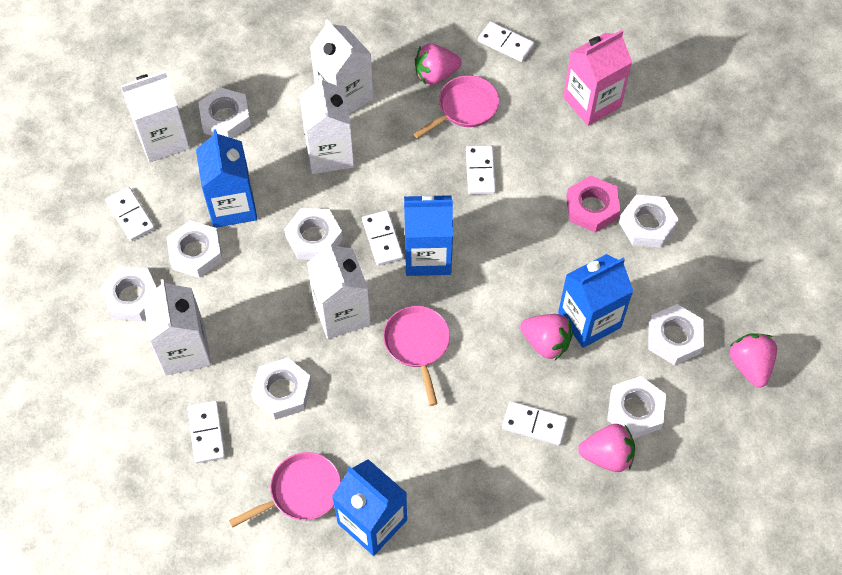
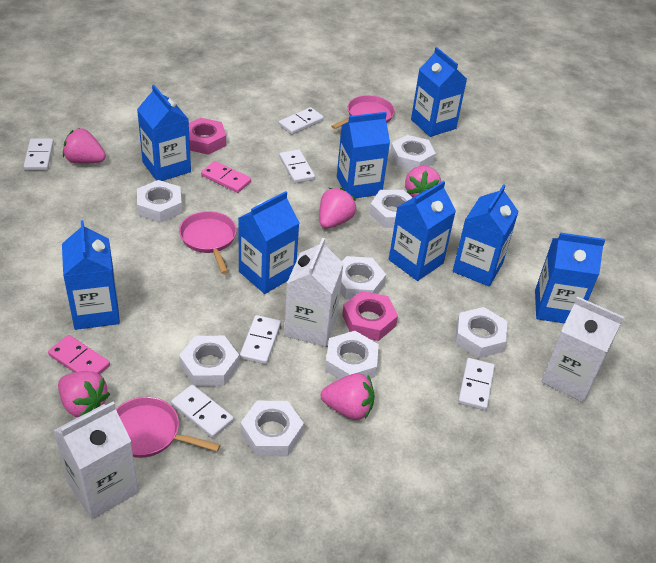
blue carton: [196,129,257,228] [332,459,407,556] [404,194,453,276] [558,254,634,348] = 4 -> [62,220,120,330] [137,85,191,181] [239,191,299,294] [337,112,390,198] [389,181,456,281] [411,47,467,137] [453,184,519,287] [535,233,605,323] = 8
pink carton: [563,30,632,126] = 1 -> none = 0
pink domino: none = 0 -> [48,335,110,375] [201,161,251,193] = 2
pink nut: [566,176,621,233] = 1 -> [189,118,226,155] [342,291,398,341] = 2
pink strawberry: [415,44,462,85] [520,314,573,360] [578,424,635,472] [730,333,777,388] = 4 -> [58,371,110,417] [63,128,106,164] [319,188,356,228] [321,373,375,420] [405,166,441,197] = 5
white carton: [121,71,190,163] [143,279,211,375] [299,75,354,174] [307,241,371,339] [310,19,373,114] = 5 -> [53,402,139,519] [284,238,344,347] [541,296,624,402] = 3

